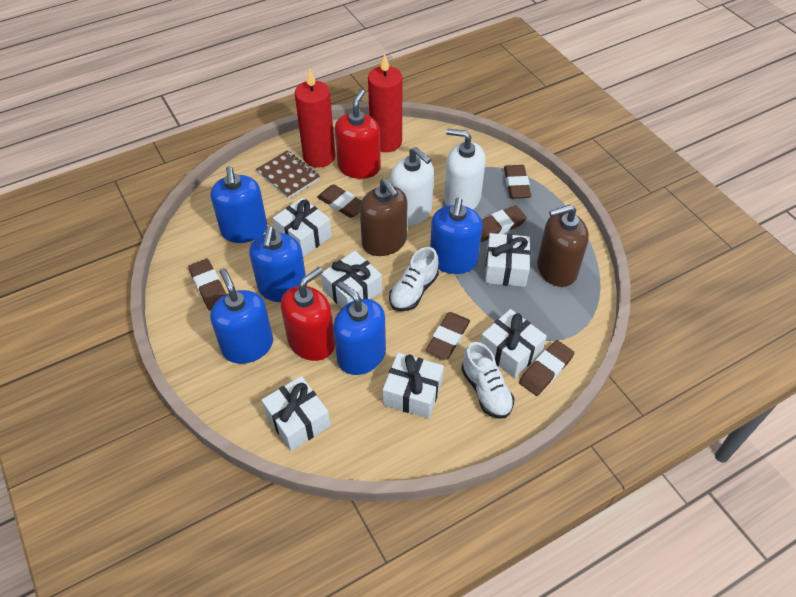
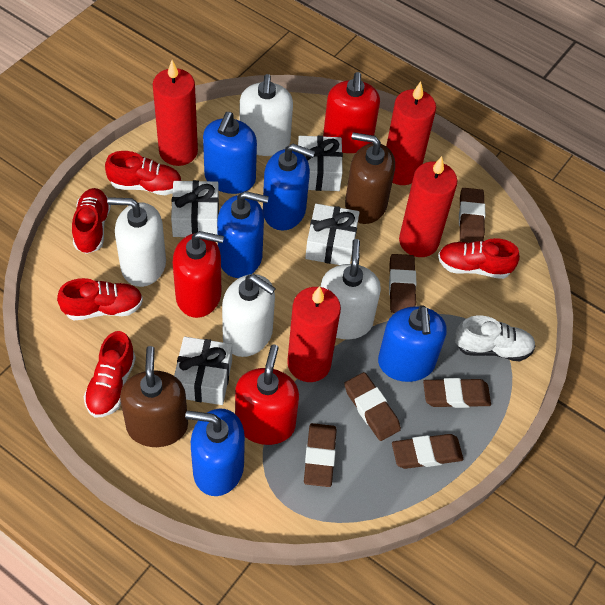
brown notebook: [256,150,320,199] = 1 -> none = 0
red candle: [295,68,336,168] [368,54,403,152] = 2 -> [153,60,198,166] [287,286,341,382] [386,82,436,185] [399,156,457,257] = 4
red shoe: none = 0 -> [57,278,143,320] [72,188,111,254] [83,331,136,417] [105,151,181,195] [438,238,520,279] = 5
red soap dispenser: [281,267,335,361] [335,89,381,179] = 2 -> [173,231,224,318] [235,345,299,445] [323,72,380,153] = 3
white gift: [261,376,330,451] [273,198,332,257] [321,251,382,308] [383,352,444,419] [481,309,547,378] [485,233,530,287] = 6 -> [171,180,219,237] [174,337,232,405] [298,136,343,191] [305,204,360,265] = 4
white shoe: [389,247,439,311] [461,342,514,418] = 2 -> [454,315,536,361] = 1
white soap dispenser: [390,147,434,226] [444,129,486,209] = 2 -> [107,197,166,287] [222,274,276,357] [240,74,293,156] [321,239,381,339] = 4

